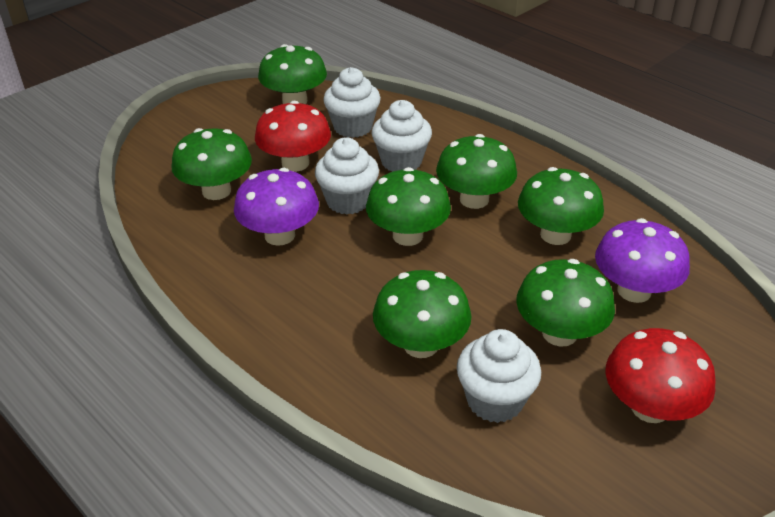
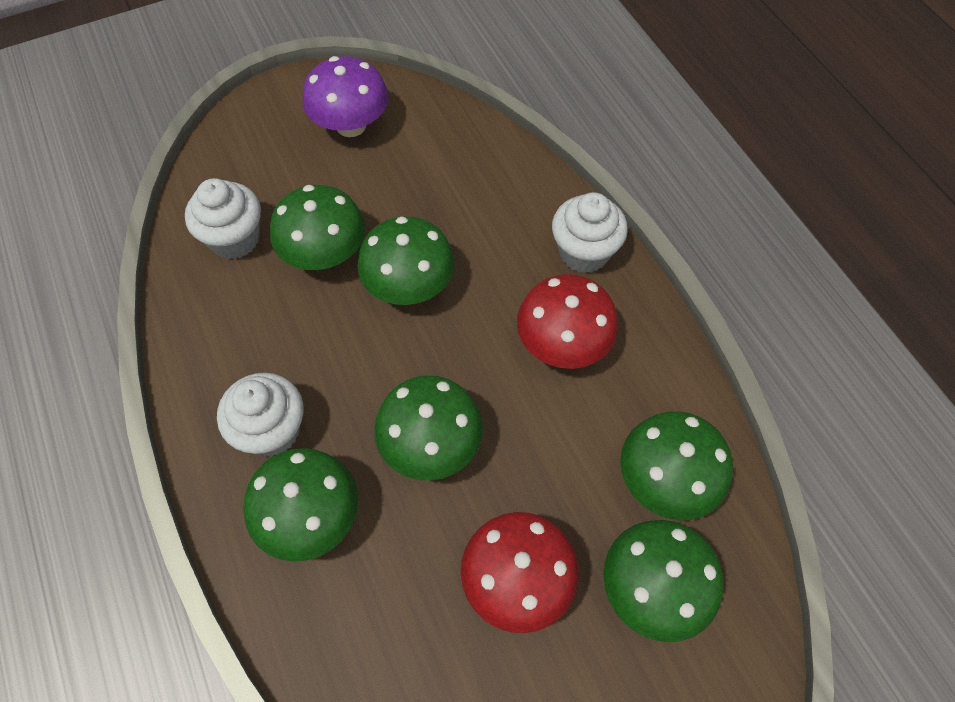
green mushroom: [171,128,252,200] [258,44,327,104] [366,167,451,246] [373,270,472,358] [436,134,517,209] [516,259,615,346] [518,167,604,245] = 7 -> [243,448,358,562] [270,185,365,270] [357,216,455,305] [374,375,483,481] [603,520,724,642] [620,411,733,520] = 6
purple mushroom: [234,168,319,246] [595,218,690,303] = 2 -> [303,56,389,137] = 1
white cupcake: [315,138,379,214] [323,67,381,138] [372,100,432,172] [457,329,541,423] = 4 -> [185,178,261,259] [217,373,303,457] [552,192,628,273] = 3

